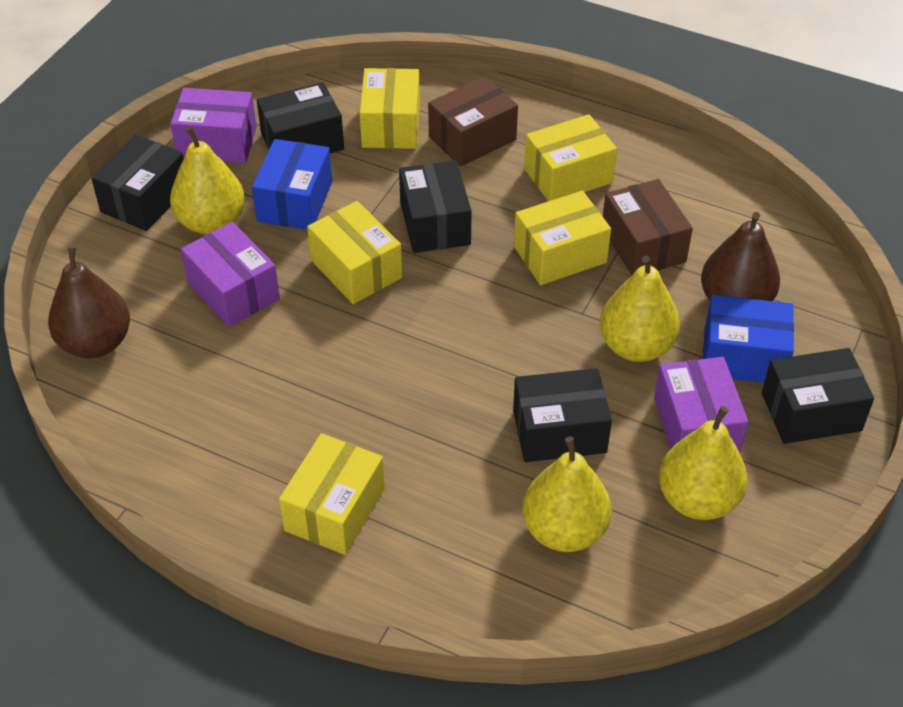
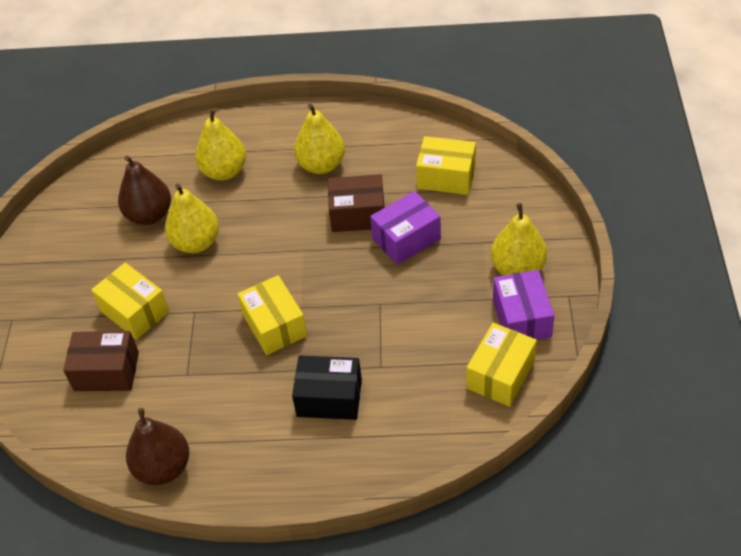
black box: [91,135,184,231] [257,82,344,153] [399,160,472,253] [513,368,612,462] [762,348,874,444] = 5 -> [292,355,362,420] = 1
blue box: [252,139,332,230] [703,295,794,383] = 2 -> none = 0
purple box: [170,88,257,163] [181,222,280,327] [654,357,748,453] = 3 -> [370,191,441,265] [493,270,554,340] = 2
yellow box: [279,433,385,555] [307,201,402,304] [359,68,420,149] [514,191,611,285] [524,114,617,201] = 5 -> [91,263,170,340] [237,275,307,355] [416,136,476,195] [466,323,537,407] = 4

